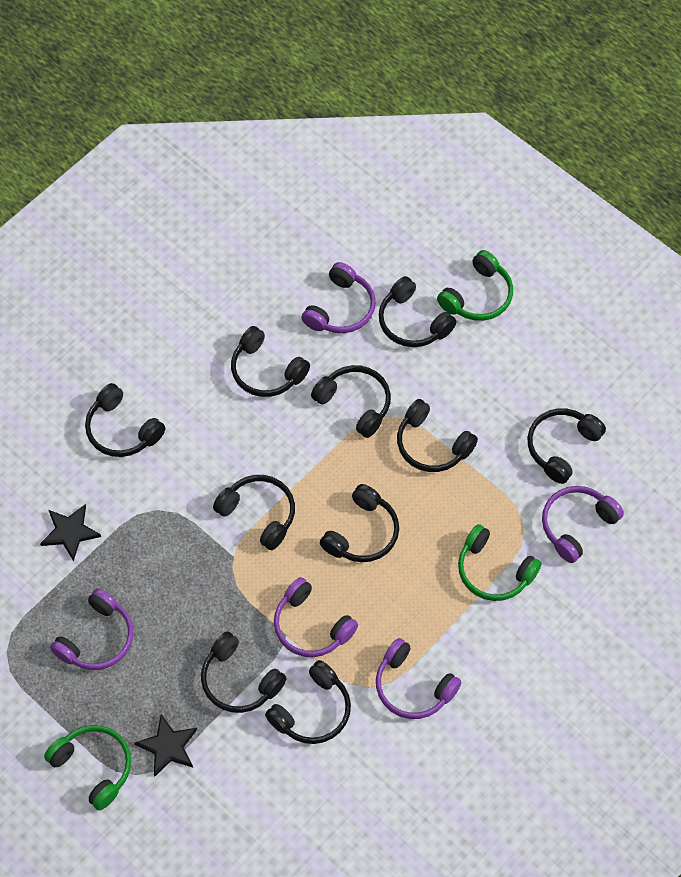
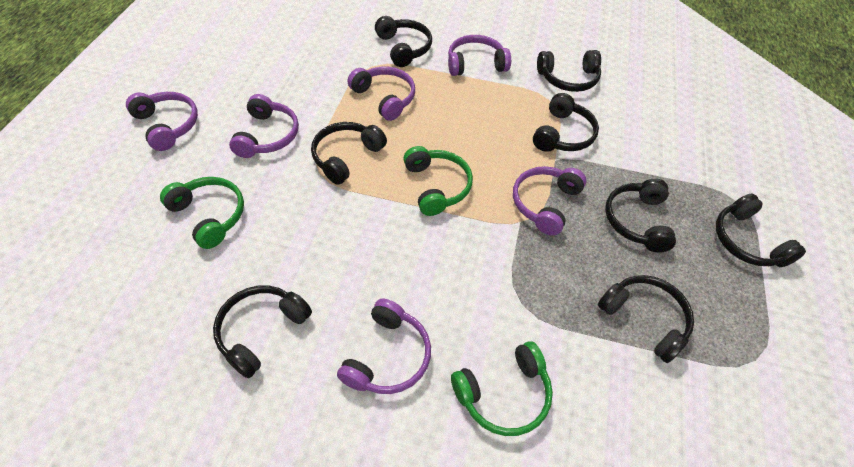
black headphones: [85,383,165,457] [201,631,287,713] [213,475,295,550] [231,326,310,397] [265,660,351,744] [311,365,391,438] [320,484,399,562] [379,276,456,347] [397,399,478,472] [527,408,606,484] = 10 -> [213,285,312,378] [311,122,387,185] [375,16,432,67] [533,93,599,152] [537,50,601,92] [598,275,694,363] [605,179,676,252] [716,194,806,267] = 8
black star: [40,504,101,561] [134,714,197,777] = 2 -> none = 0
purple headphones: [50,588,133,670] [274,577,358,657] [302,262,376,333] [376,638,461,719] [542,486,624,563] = 5 -> [126,92,198,151] [229,94,299,158] [337,299,431,394] [348,67,415,121] [448,35,511,76] [513,166,586,236] = 6

